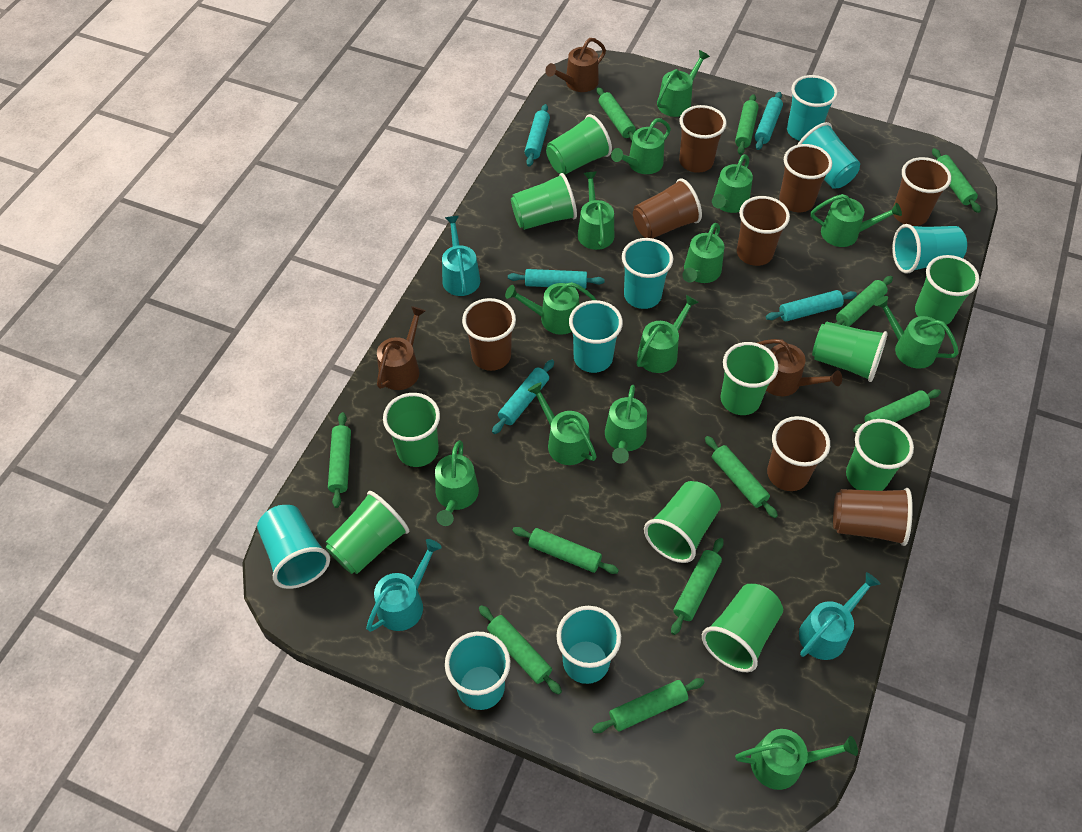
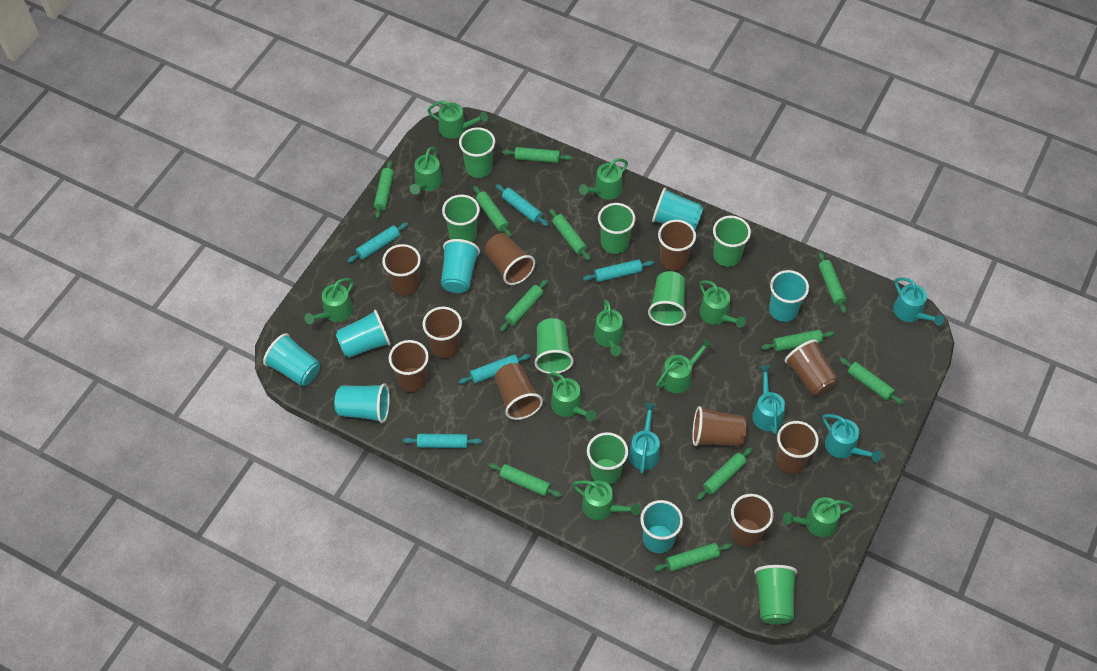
brown cup: [462,298,516,371] [633,178,702,238] [679,105,727,173] [737,196,790,266] [767,416,830,491] [779,144,832,212] [833,488,913,546] [893,157,951,226] = 8 -> [382,244,421,295] [389,340,429,392] [423,307,462,358] [485,233,535,285] [495,363,543,420] [658,220,696,271] [692,406,747,447] [731,494,774,547] [776,421,819,473] [785,339,838,396] = 10
brown watering can: [377,306,425,390] [545,38,606,92] [757,339,842,396] = 3 -> none = 0
green cup: [325,491,409,574] [383,393,440,467] [511,173,577,230] [546,114,612,175] [644,481,721,563] [702,584,783,672] [720,342,779,415] [812,321,888,382] [846,419,914,491] [915,255,979,325] = 10 -> [442,194,480,242] [459,127,495,178] [534,318,574,374] [587,432,628,485] [598,203,636,254] [648,271,687,326] [713,216,751,267] [754,565,797,624] = 8
green watering can: [435,440,479,526] [505,282,596,335] [528,382,597,465] [578,172,614,250] [605,385,647,464] [611,118,671,174] [636,295,699,373] [657,50,710,117] [682,223,724,283] [712,154,753,213] [735,729,858,790] [811,194,902,247] [874,296,959,369] = 13 -> [305,278,354,324] [410,147,443,194] [427,100,488,139] [549,372,596,421] [572,480,640,520] [579,158,628,200] [594,300,624,356] [656,338,713,393] [699,280,746,328] [783,497,853,537] = 10
turquoise cup: [257,505,330,589] [445,632,510,710] [556,606,621,684] [569,300,623,373] [622,238,673,309] [787,75,838,141] [797,122,860,189] [892,224,967,274] = 8 -> [263,333,320,386] [334,383,390,423] [336,310,391,358] [441,239,480,293] [640,500,683,553] [652,188,704,230] [769,270,809,322] = 7
turquoise watering can: [366,539,442,632] [442,216,480,296] [799,572,881,660] = 3 -> [629,403,660,474] [752,366,785,434] [822,414,882,462] [893,277,944,326] = 4

